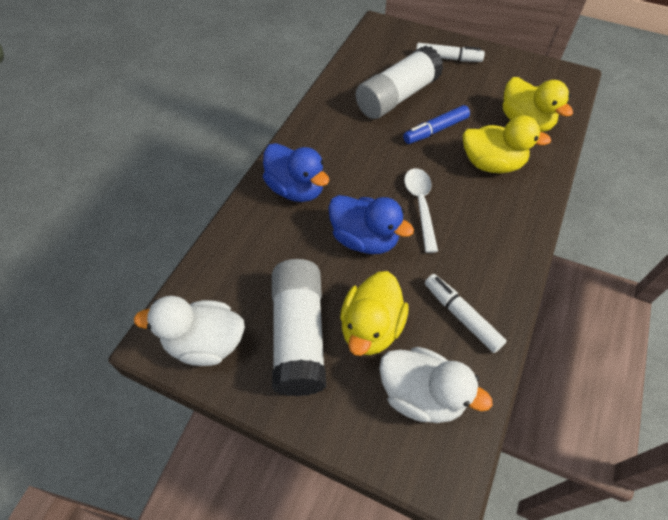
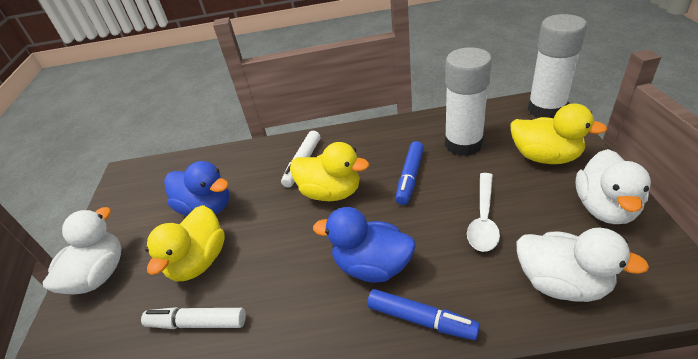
blue marker: [403,105,470,144] = 1 -> [367,289,480,340] [395,141,424,205] = 2
white duck: [134,296,245,366] [379,347,492,423] = 2 -> [42,207,121,295] [516,228,649,302] [575,149,651,224] = 3

